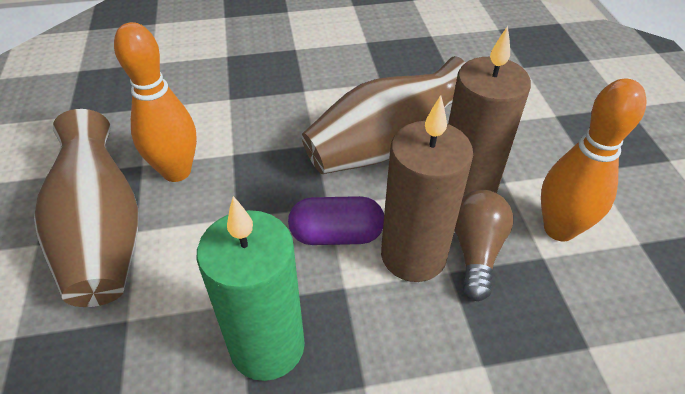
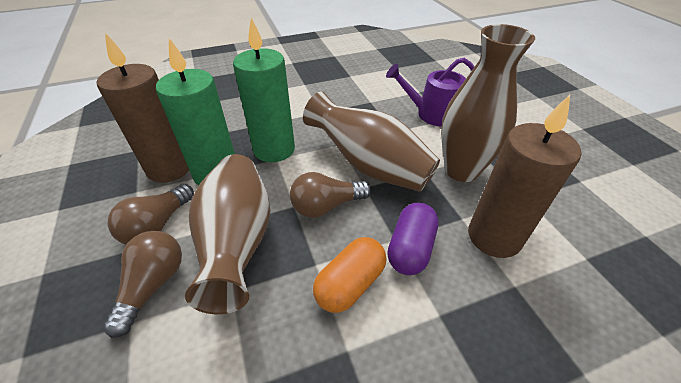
brown light bulb: [454,190,513,301] = 1 -> [103,231,182,338] [108,184,194,244] [290,172,371,218] = 3
brown vase: [34,109,139,307] [302,56,466,174] = 2 -> [185,154,270,314] [303,92,440,192] [441,24,535,182] = 3
green candle: [196,196,305,381] = 1 -> [156,38,235,186] [233,18,295,162] = 2
orange bowling pin: [114,22,197,182] [541,78,647,241] = 2 -> none = 0
orange capsule: none = 0 -> [313,237,386,313] = 1
purple watering can: none = 0 -> [386,58,475,127] = 1

